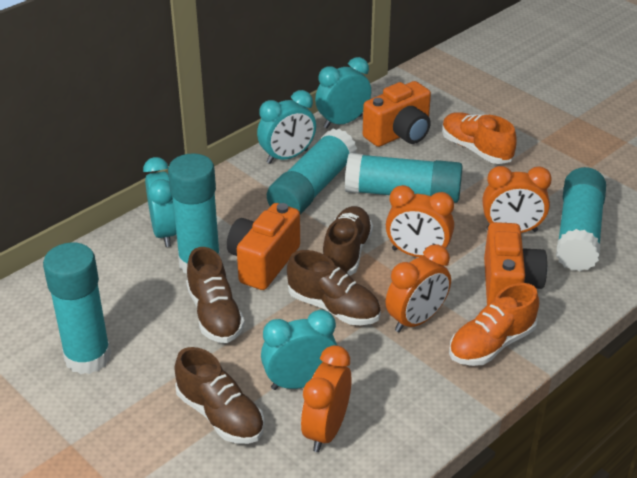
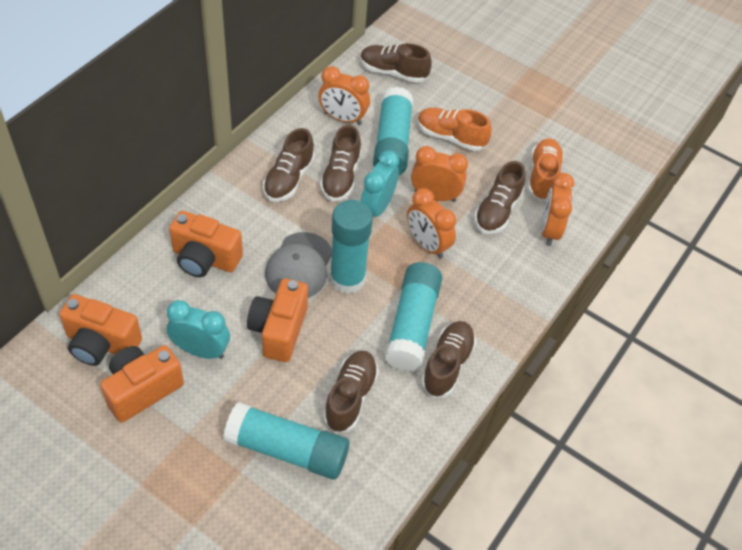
brown shoe: [174,347,265,444] [186,247,245,343] [287,250,381,325] [323,206,373,276] = 4 -> [263,128,315,202] [320,125,361,201] [323,351,379,433] [360,43,432,83] [421,321,476,397] [474,161,526,234] = 6
grey cap: none = 0 -> [265,232,332,298] = 1
orange camera: [227,203,300,290] [363,81,431,147] [484,222,547,305] = 3 -> [59,294,142,366] [100,345,184,423] [169,211,243,277] [247,279,308,362] = 4
turquoise clock: [143,157,176,247] [257,90,316,164] [261,310,338,390] [315,57,371,129] = 4 -> [167,300,230,359] [361,150,399,216] = 2
turquoise glue stick: [43,243,111,374] [168,153,221,273] [267,129,357,214] [345,153,463,203] [556,167,606,271] = 5 -> [223,402,349,480] [329,200,373,294] [373,87,413,175] [385,262,442,371] = 4

